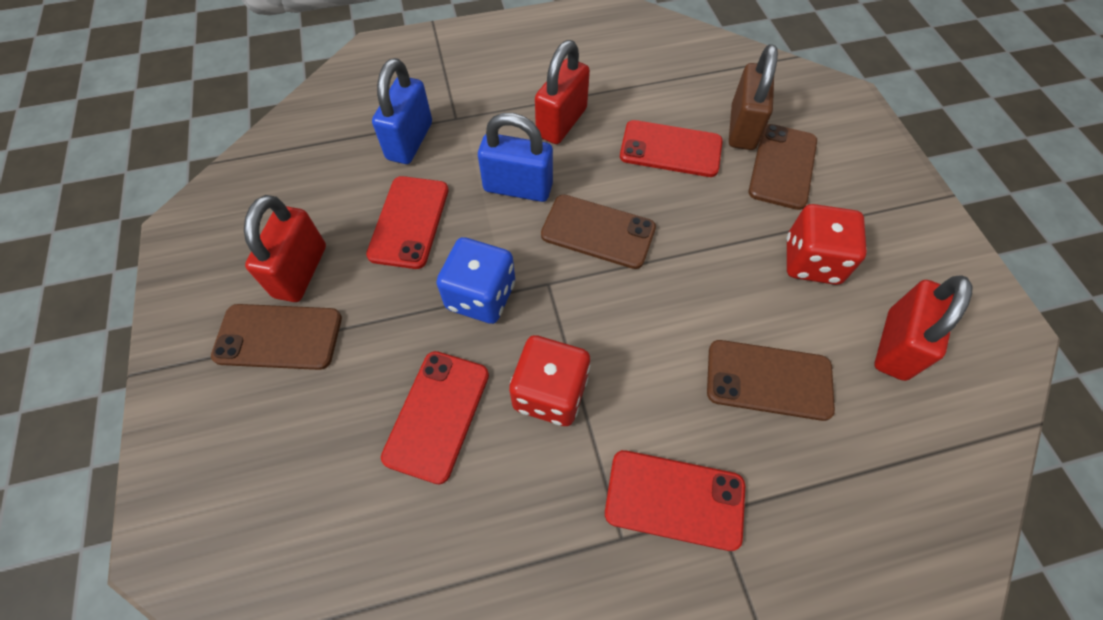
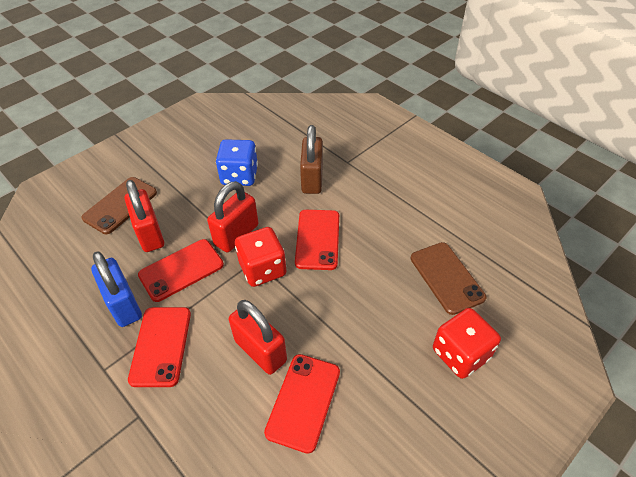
blue padlock: [372,58,432,164] [478,113,553,202] = 2 -> [91,251,142,327] = 1
brown phone: [211,304,342,370] [541,195,656,269] [707,340,835,421] [749,124,817,210] = 4 -> [82,177,157,234] [411,242,486,315] = 2

